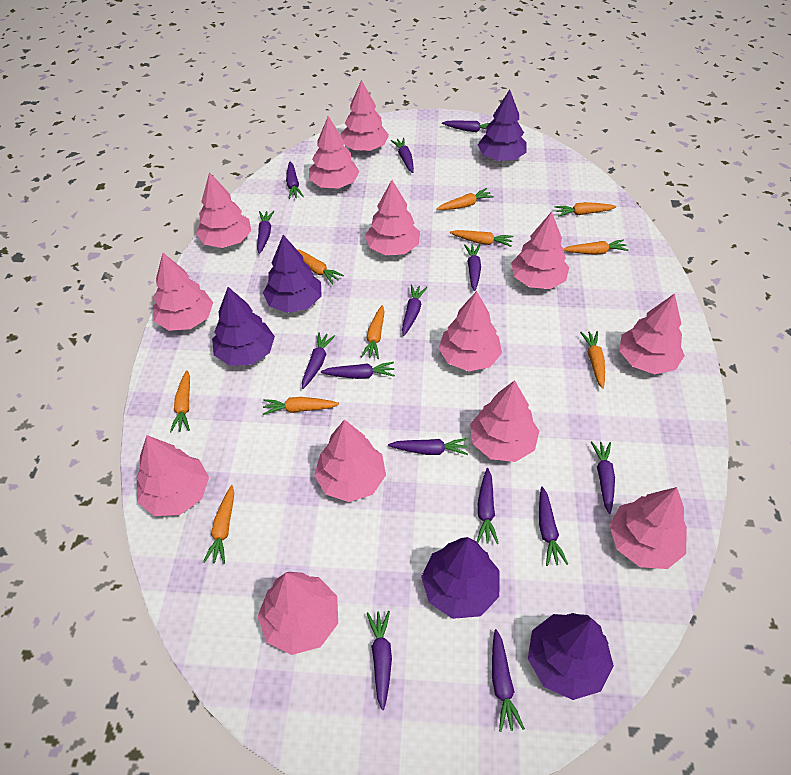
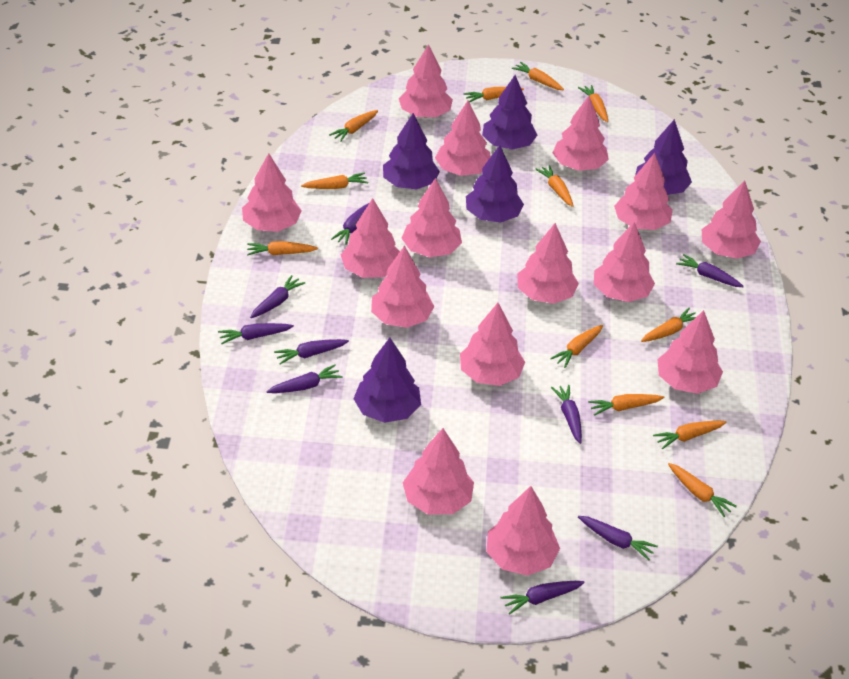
orange carrot: [170,370,190,433] [203,485,234,564] [263,397,339,415] [297,249,344,285] [361,305,385,359] [436,188,494,210] [450,230,513,247] [554,202,616,217] [563,239,628,255] [580,331,605,389] = 10 -> [247,241,318,255] [301,173,368,189] [329,110,378,142] [464,87,524,102] [512,62,564,90] [535,165,574,207] [550,325,603,368] [578,85,608,122] [588,394,664,416] [641,308,696,342] [653,420,727,449] [668,463,737,517] = 12
pink tree: [137,435,209,516] [153,253,213,331] [196,172,251,248] [257,572,338,655] [309,116,360,189] [314,419,386,502] [341,80,389,151] [365,180,420,255] [439,291,502,371] [470,380,539,462] [511,212,569,289] [609,487,687,569] [619,293,685,374] = 13 -> [242,153,302,232] [341,198,400,278] [371,245,434,328] [399,44,453,117] [402,178,462,257] [403,428,474,514] [435,101,491,176] [460,303,525,386] [486,486,560,576] [517,223,579,304] [553,96,609,171] [594,222,655,302] [614,153,673,230] [657,310,723,394] [702,180,761,259] = 15
purple carrot: [257,211,275,254] [286,162,304,199] [302,332,335,389] [321,362,395,379] [367,611,392,710] [388,438,468,455] [391,138,414,173] [402,285,427,336] [442,120,490,132] [464,244,481,291] [477,468,499,544] [492,629,525,732] [539,487,568,566] [591,441,615,514] = 14 -> [218,323,294,344] [250,275,305,318] [266,365,342,393] [274,339,349,364] [331,203,369,245] [501,581,585,615] [551,385,582,444] [578,516,658,560] [676,254,744,287] = 9

